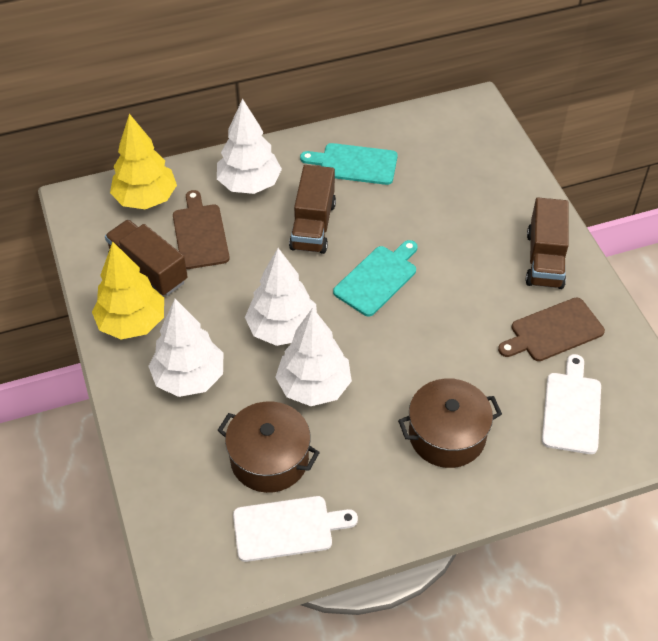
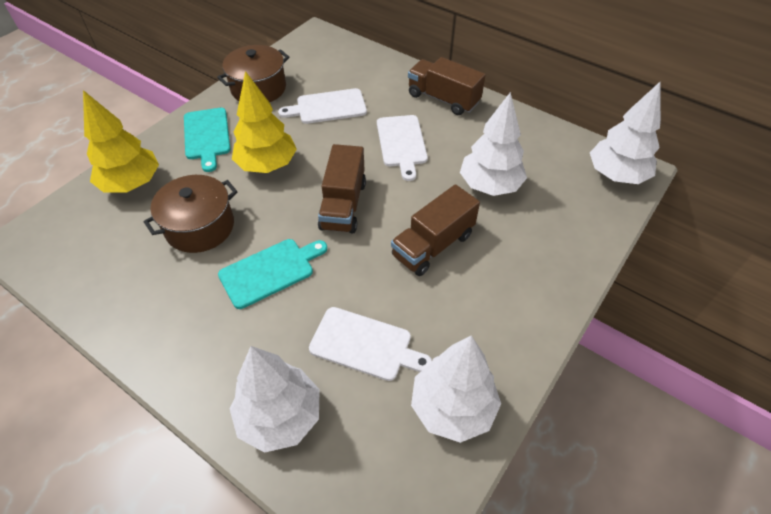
brown cutting board: [173,190,230,269] [498,297,605,361] = 2 -> none = 0
white cutting board: [233,496,358,562] [542,354,601,454] = 2 -> [278,88,367,124] [309,307,432,381] [377,115,428,181] = 3

